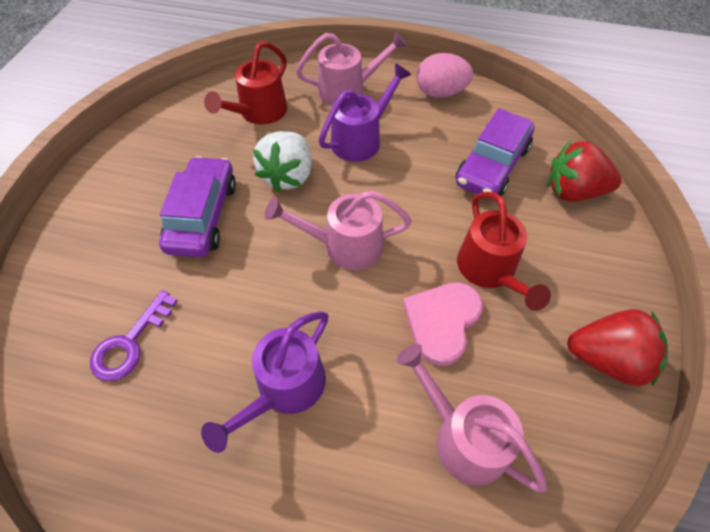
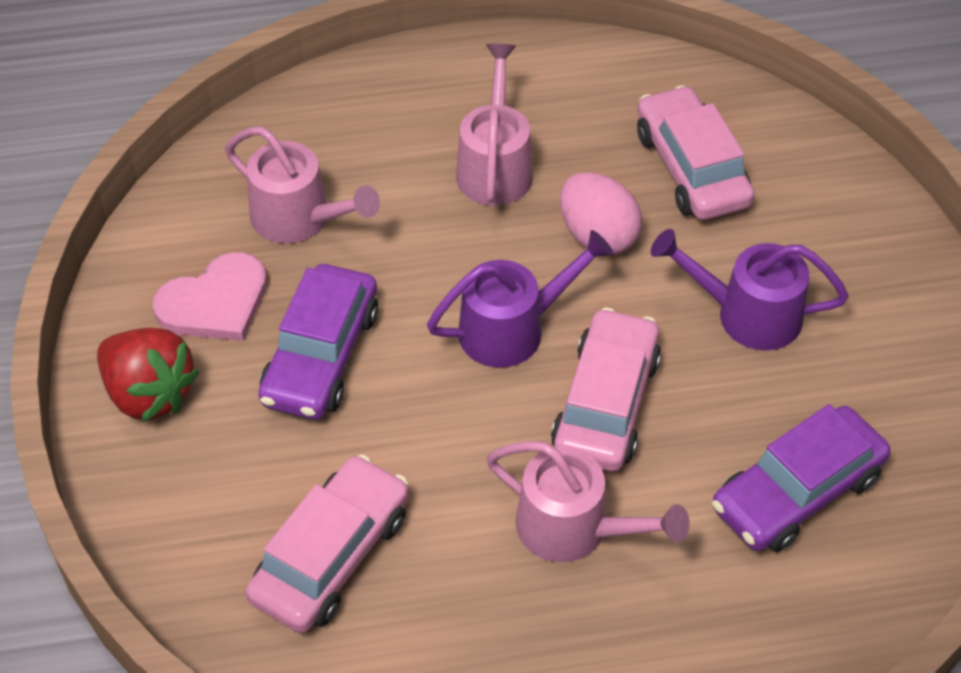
pink car: none = 0 -> [246,454,409,633] [551,307,661,472] [637,85,754,220] = 3
purple key: [90,290,178,381] = 1 -> none = 0
red strawberry: [548,140,622,202] [567,309,668,386] = 2 -> [97,328,199,422] = 1
red watering can: [204,41,287,124] [457,192,551,311] = 2 -> none = 0
white strawberry: [253,131,312,192] = 1 -> none = 0

